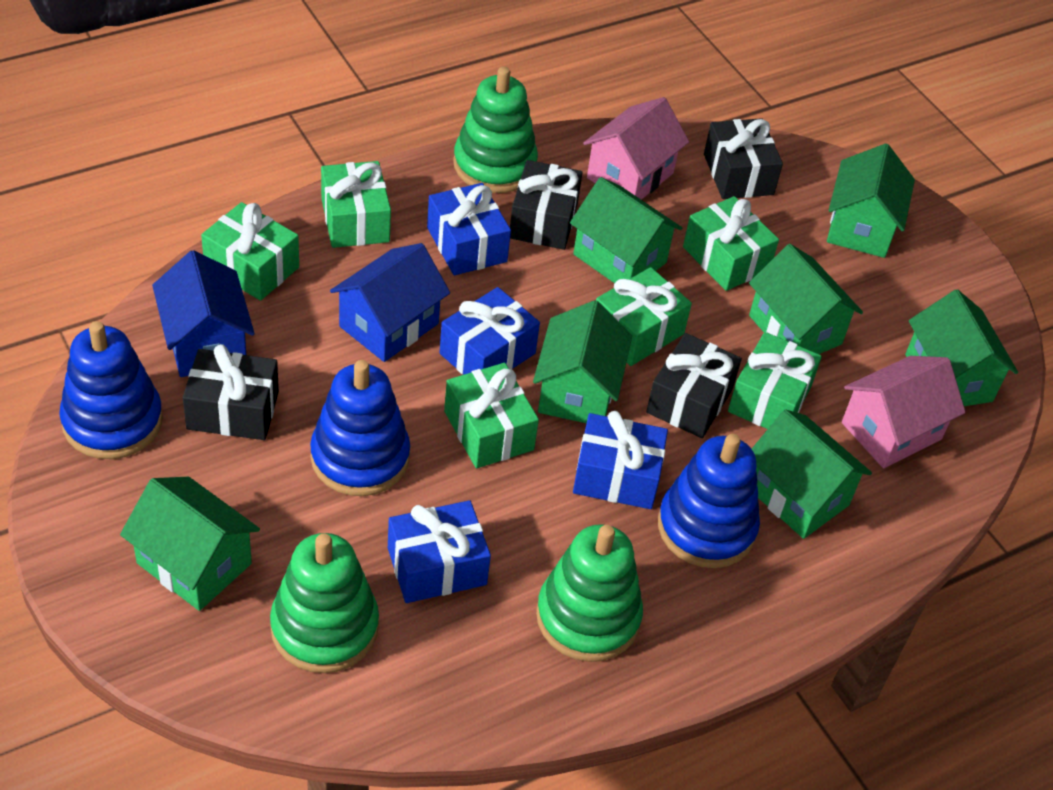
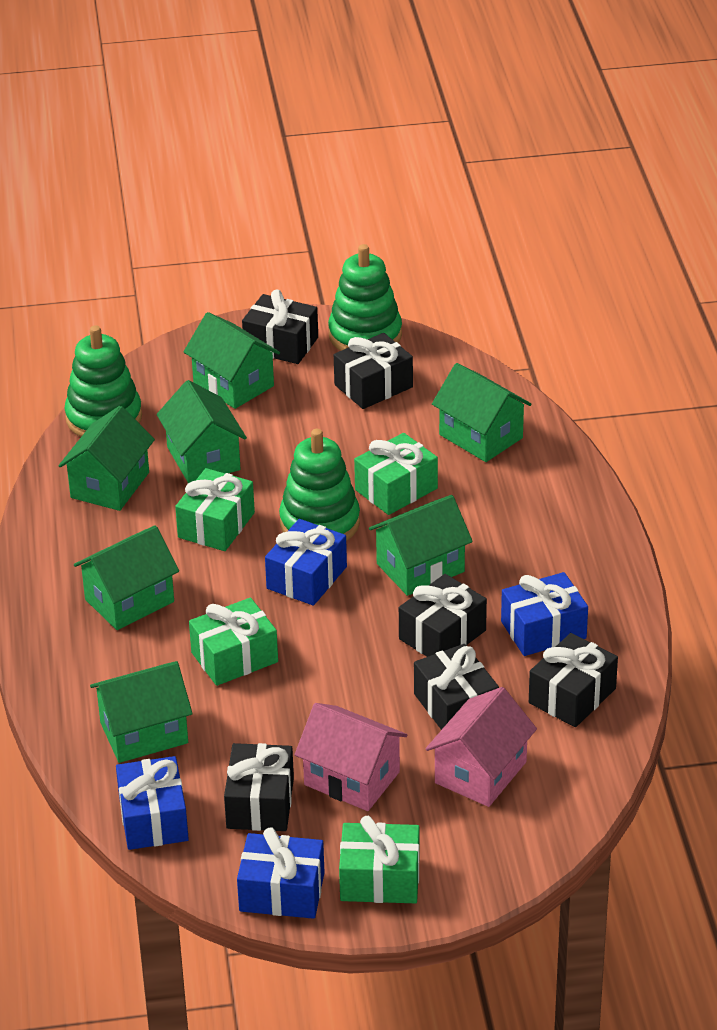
black gift: [183,344,279,440] [510,160,583,250] [646,333,742,438] [704,118,783,199] = 4 -> [224,743,294,831] [242,290,318,364] [334,333,413,409] [399,574,487,657] [414,644,499,730] [529,633,618,727] = 6
blue house: [152,250,255,377] [330,243,450,362] = 2 -> none = 0
blue stacking toy: [59,321,163,459] [310,360,410,496] [658,434,760,568] = 3 -> none = 0
green gift: [201,202,299,301] [321,161,391,248] [444,363,539,469] [596,267,692,366] [683,196,779,291] [728,332,822,429] = 6 -> [175,468,255,551] [189,598,278,686] [339,816,420,903] [354,433,438,515] = 4

